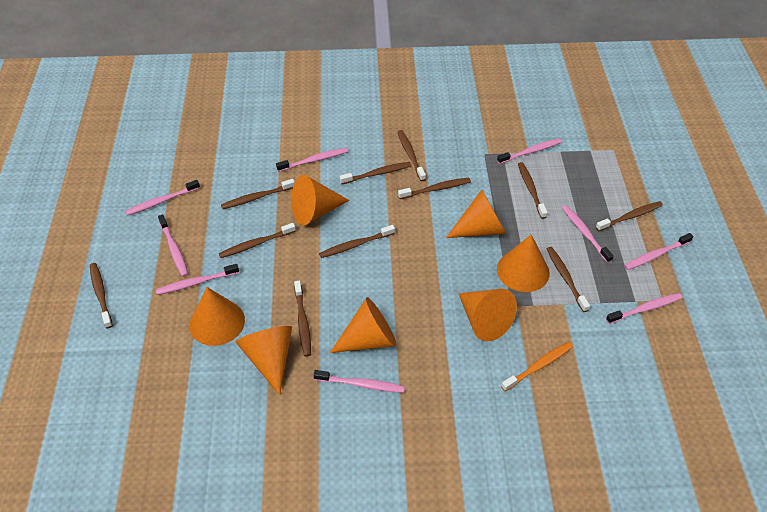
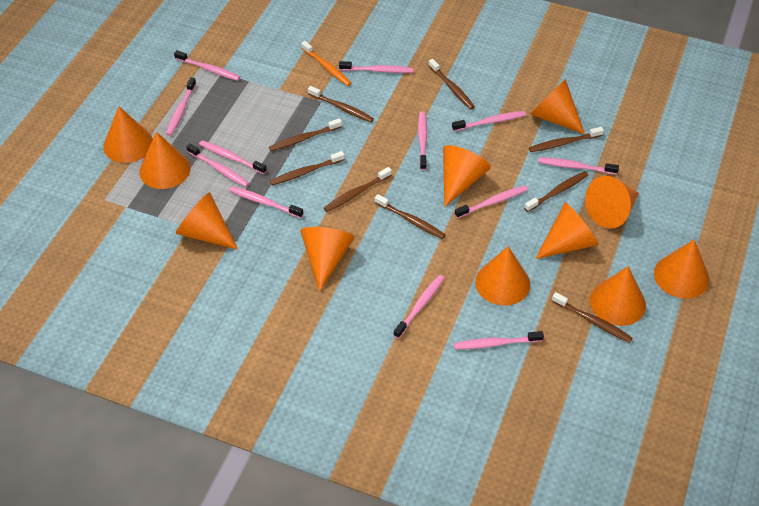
brown toothbrush: [90,263,113,328] [219,223,296,258] [221,179,295,209] [294,281,311,357] [319,225,395,258] [340,162,411,184] [398,130,426,181] [398,178,471,199] [518,162,548,219] [547,247,590,312] [596,201,663,231] = 11 -> [269,118,342,151] [270,151,345,186] [308,86,374,123] [324,167,392,212] [374,194,446,239] [428,59,475,109] [524,171,588,212] [529,127,604,152] [552,292,633,343] = 9
orange cone: [189,287,245,346] [236,326,292,395] [291,175,349,225] [330,297,397,353] [446,190,506,238] [458,289,517,341] [497,235,550,292] = 7 -> [103,106,153,163] [139,132,190,189] [175,192,238,250] [300,227,354,291] [443,145,491,207] [475,247,530,306] [530,79,585,135] [535,202,599,259] [585,176,639,228] [590,266,646,326] [654,239,709,299] = 11
pink toothbrush: [125,180,200,216] [156,264,239,295] [158,214,188,277] [276,148,348,172] [314,370,405,393] [497,138,562,164] [562,205,614,263] [606,293,683,324] [624,233,693,270] = 9 -> [166,77,196,136] [174,50,240,81] [186,143,249,187] [199,140,267,174] [229,186,303,218] [339,61,413,73] [394,275,444,339] [418,112,427,170] [452,111,526,131] [454,331,544,349] [455,185,528,218] [538,157,619,175] = 12

